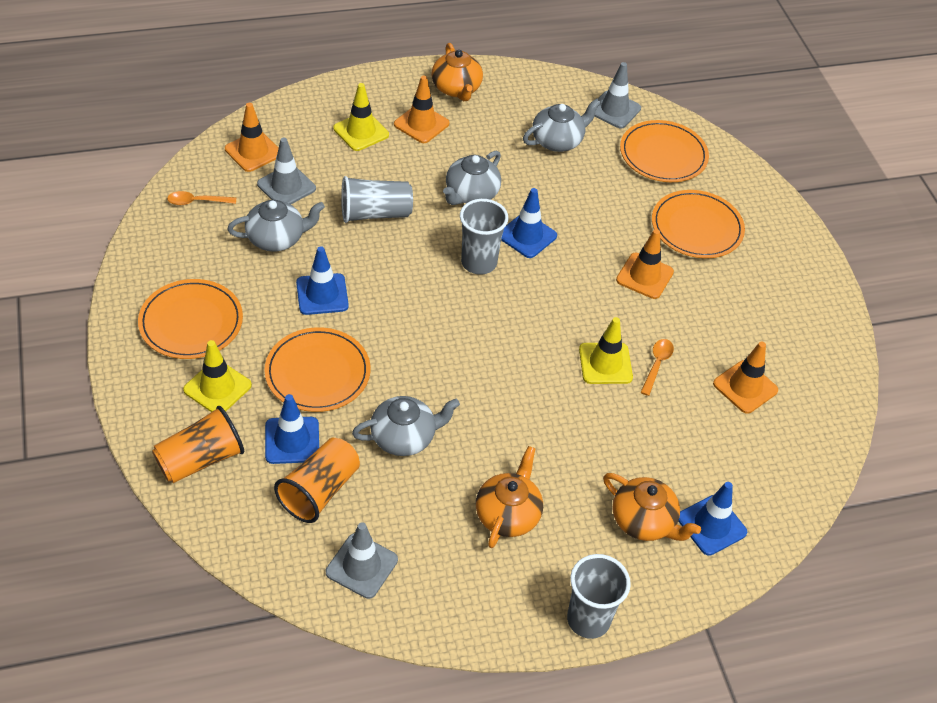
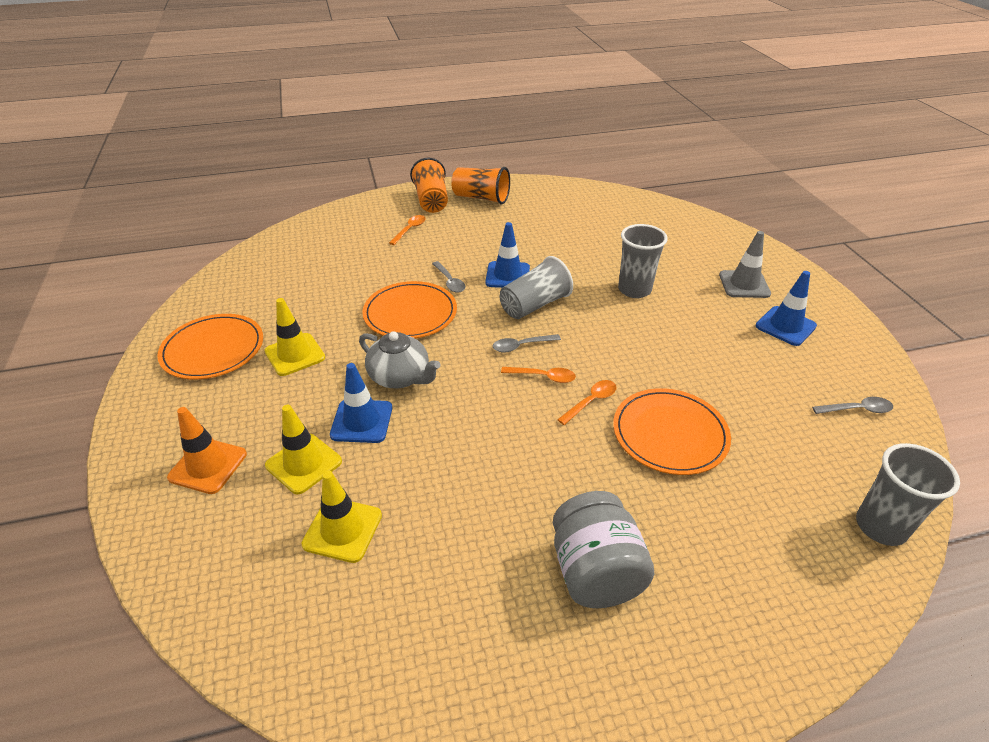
blue traffic cone: [265,394,319,464] [296,246,349,315] [501,188,557,258] [678,482,747,556] = 4 -> [330,363,392,443] [485,222,530,288] [756,271,817,346] = 3
grey jar: none = 0 -> [553,491,655,608] = 1
grey spoon: none = 0 -> [432,261,465,293] [493,334,561,353] [812,397,893,414] = 3
grey teapot: [227,200,325,252] [352,396,460,456] [443,151,501,205] [523,98,601,152] = 4 -> [359,331,441,388] = 1
grey traffic cone: [257,137,316,204] [326,522,398,599] [594,62,641,129] = 3 -> [719,231,771,298] = 1
orange plate: [138,279,243,359] [264,327,370,412] [620,120,709,182] [652,190,745,258] = 4 -> [157,314,263,379] [362,281,457,338] [613,388,731,475] = 3
orange spoon: [167,191,236,205] [640,339,674,396] = 2 -> [389,215,425,245] [501,367,576,383] [557,380,616,425] = 3
orange teapot: [431,43,483,101] [476,446,543,548] [603,473,701,541] = 3 -> none = 0
orange traffic cone: [225,103,279,172] [394,76,450,143] [616,229,674,299] [713,341,778,414] = 4 -> [167,407,247,494] = 1

